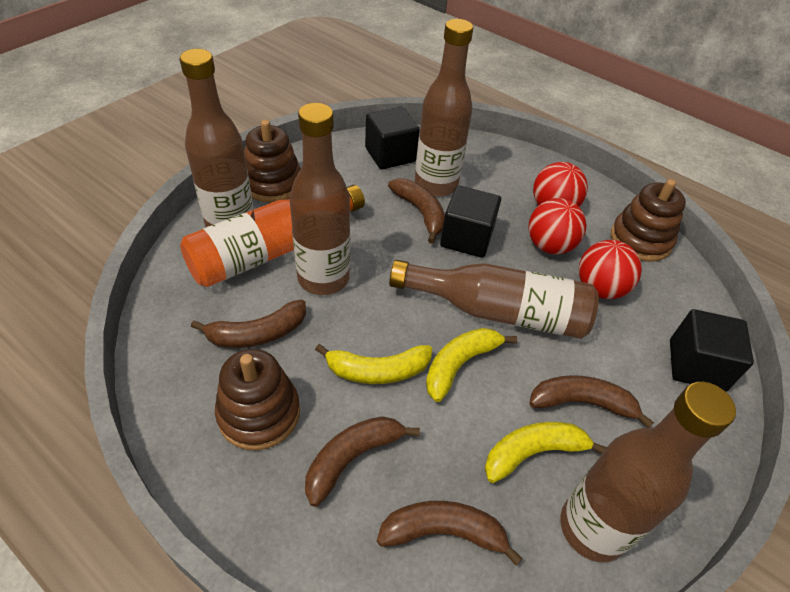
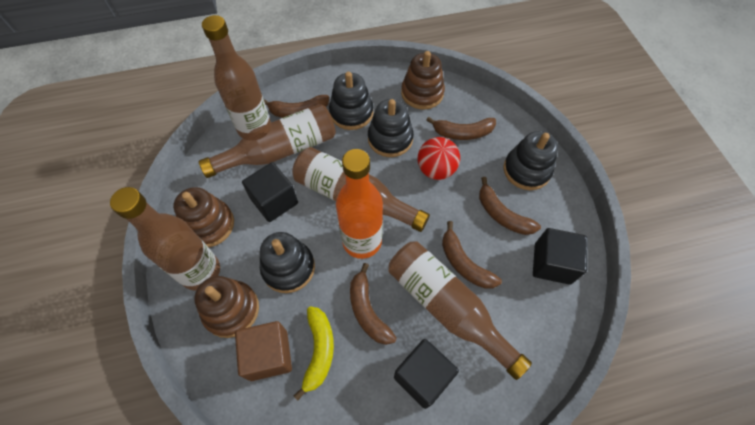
black stacking toy: none = 0 -> [260,232,315,293] [329,72,373,130] [368,99,414,157] [504,131,558,190] = 4
brown cube: none = 0 -> [235,321,292,381] = 1
red ball: [528,198,586,255] [533,162,588,207] [579,240,642,299] = 3 -> [418,137,460,180] = 1
yellow banana: [315,344,432,384] [426,328,517,402] [485,422,607,483] = 3 -> [294,306,334,401] = 1

